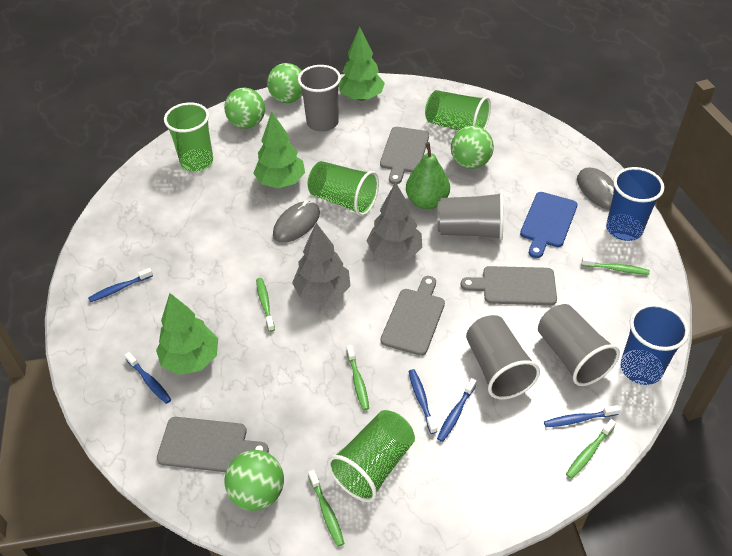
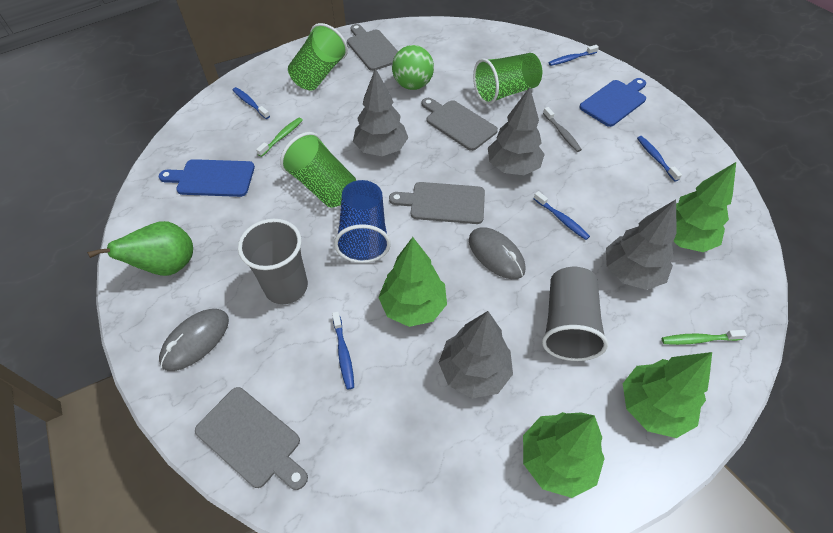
blue cup: [606,167,664,241] [620,304,689,385] = 2 -> [334,180,391,263] = 1
blue cutting board: [520,192,577,258] = 1 -> [159,159,255,197] [579,78,646,127] = 2
green ball: [224,88,265,129] [225,450,284,511] [267,63,303,103] [451,126,494,169] = 4 -> [392,45,434,90] = 1
green cup: [164,102,213,171] [308,161,379,216] [328,410,415,502] [425,90,491,131] = 4 -> [280,132,356,208] [288,23,348,90] [473,53,542,105] = 3
green toothbrush: [256,278,275,332] [308,469,345,547] [346,345,369,410] [566,419,616,479] [582,257,650,275] = 5 -> [256,118,303,157] [662,330,747,345] = 2
green tree: [156,293,218,375] [253,111,305,188] [339,26,385,101] = 3 -> [378,237,447,327] [523,412,605,498] [623,352,712,438] [673,162,736,252] = 4
grey cup: [298,65,341,132] [437,192,503,240] [466,315,540,399] [538,304,620,386] = 4 -> [238,219,308,304] [542,267,608,361] = 2
grey toothbrush: none = 0 -> [543,107,582,152] = 1
grey tree: [292,223,350,304] [367,182,422,262] = 2 -> [353,68,408,156] [439,311,513,398] [488,87,545,175] [606,200,677,290] = 4

